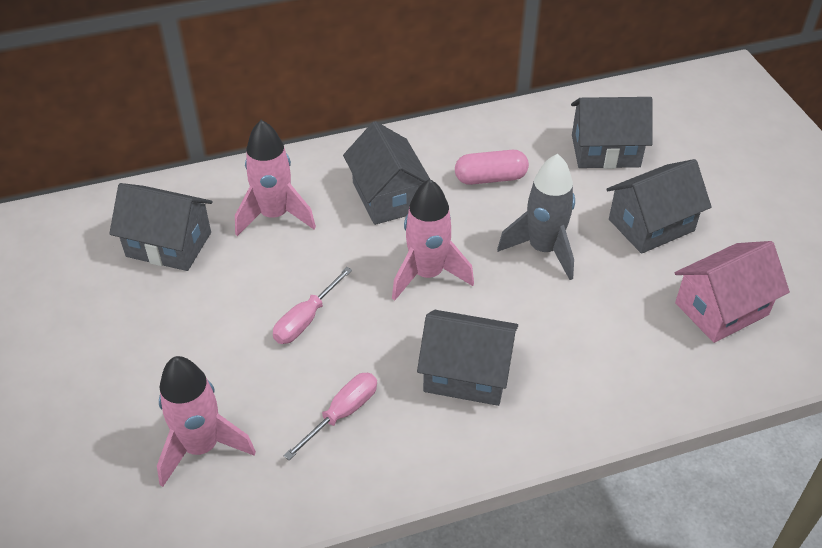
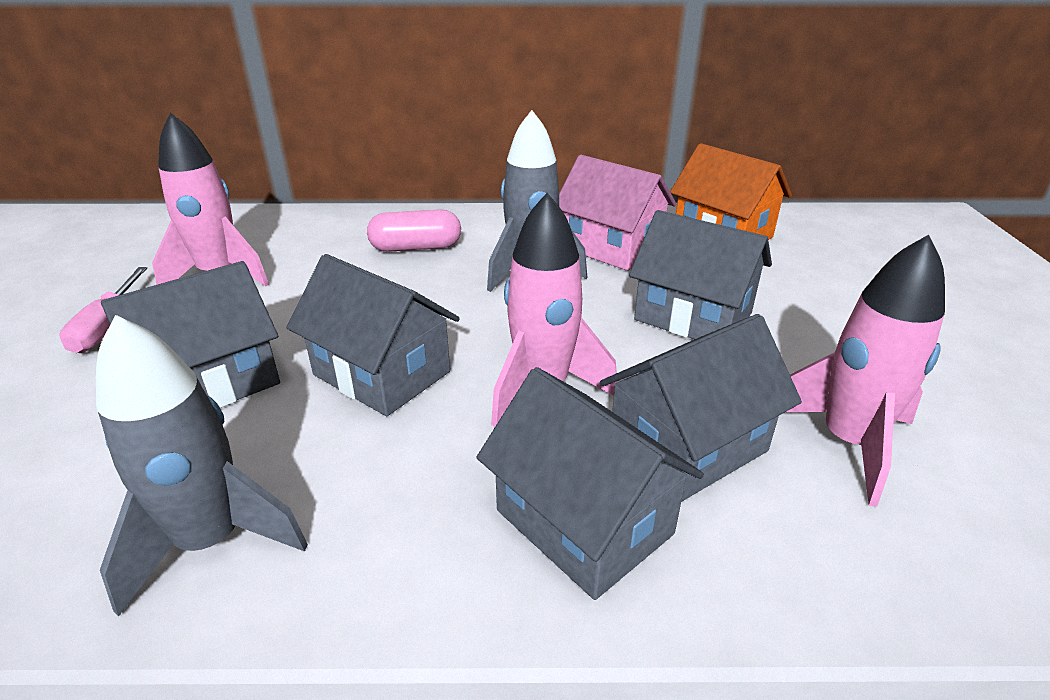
grey rocket: [497,154,575,280] = 1 -> [96,315,308,616] [487,110,587,292] = 2
orange house: none = 0 -> [670,143,792,240] = 1
pink screwdriver: [273,267,352,344] [283,373,377,460] = 2 -> [59,267,147,353] = 1

